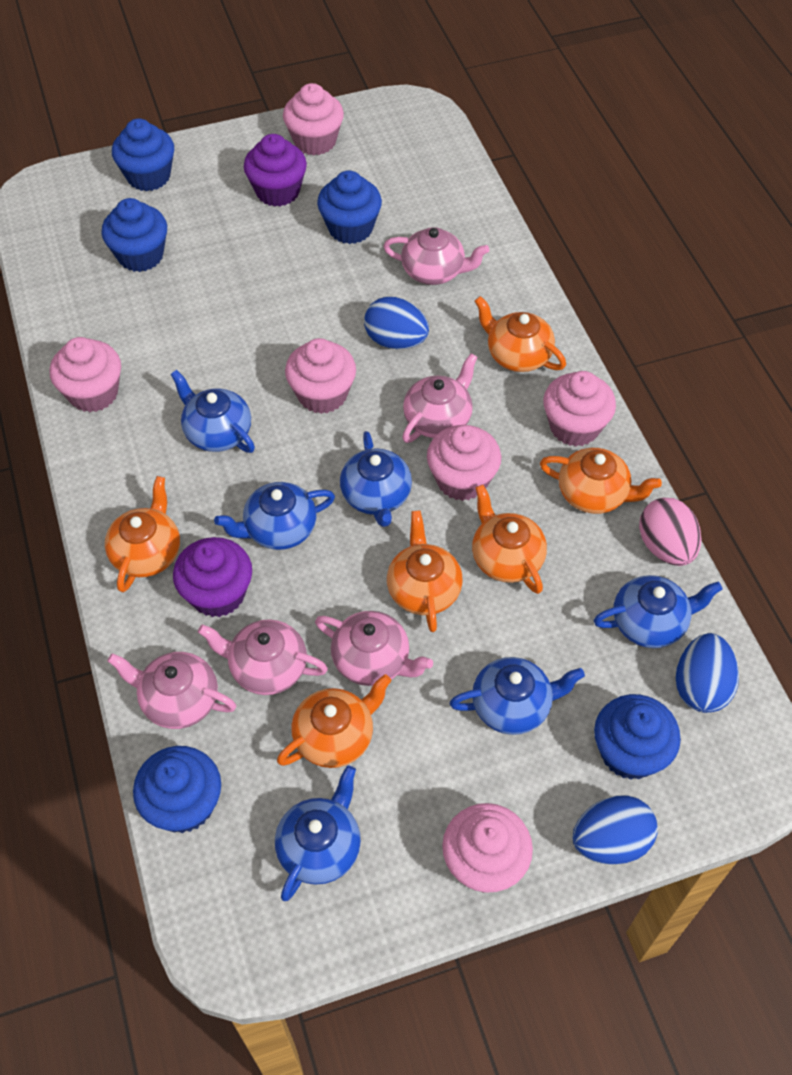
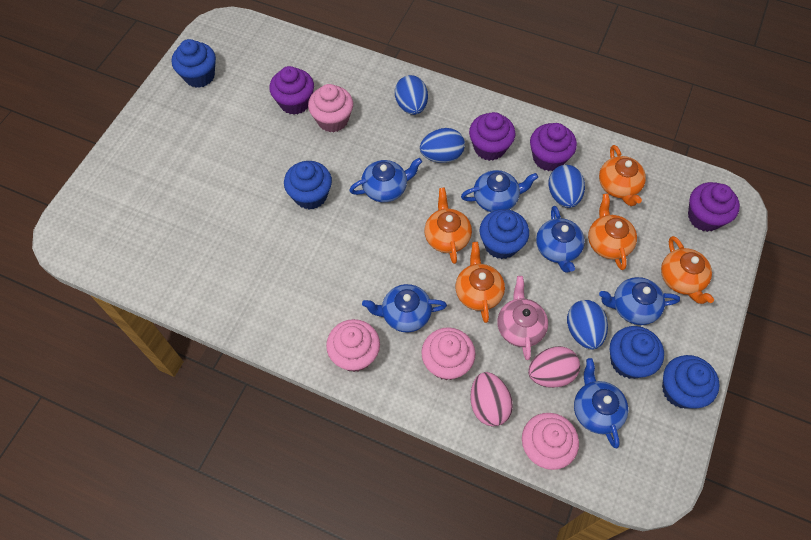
blue egg: [364,297,429,349] [573,795,658,865] [676,633,739,713] = 3 -> [395,75,428,115] [420,128,465,163] [548,165,585,208] [567,300,608,349] = 4
orange teapot: [105,476,180,592] [277,674,392,768] [387,510,463,632] [472,485,547,594] [474,296,566,372] [540,448,662,514] = 6 -> [424,188,472,264] [455,242,505,323] [588,193,637,270] [599,145,646,206] [661,236,714,304] = 5
pink cupcake: [50,337,121,412] [283,83,344,155] [285,338,356,414] [427,425,501,501] [442,803,533,893] [543,371,616,447] = 6 -> [308,84,353,132] [326,319,380,372] [421,327,476,380] [522,413,579,470] = 4
pink egg: [639,498,701,566] = 1 -> [470,372,513,427] [528,346,580,388] = 2
pink teapot: [107,652,236,729] [198,619,328,695] [315,611,433,686] [383,227,490,285] [402,353,478,443] = 5 -> [498,276,548,360] = 1
purple cupcake: [173,537,252,617] [244,134,307,207] = 2 -> [269,66,314,115] [469,112,516,161] [530,123,577,171] [688,182,740,232] = 4

